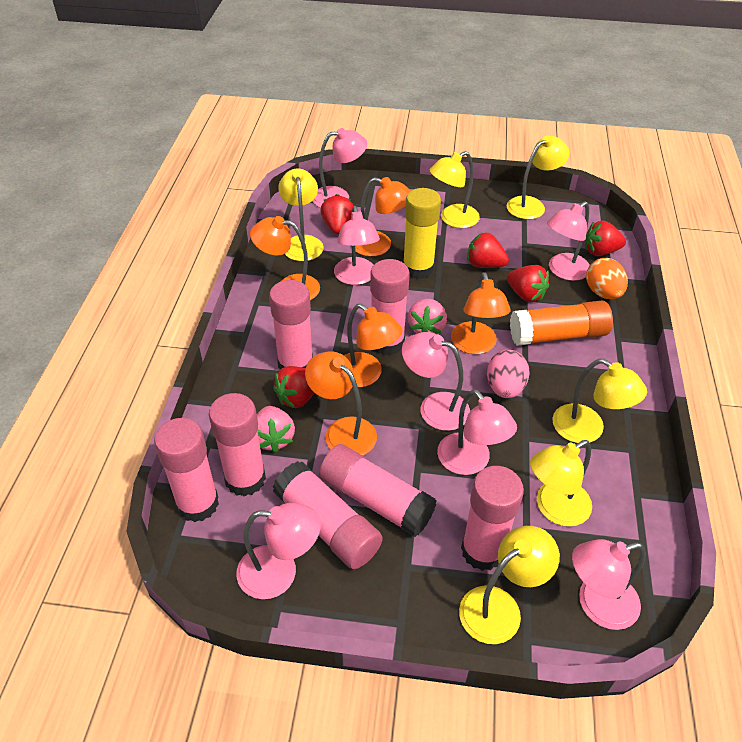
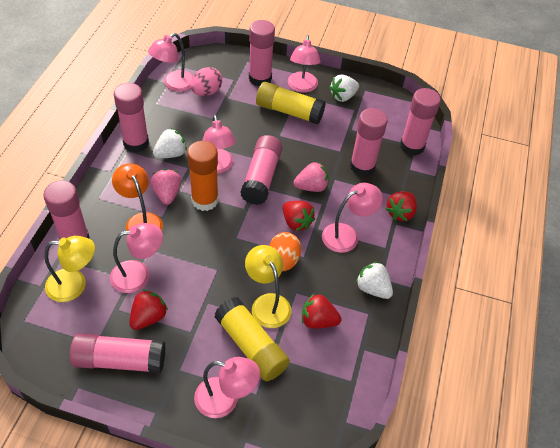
orange lamp: [250,216,320,300] [305,351,377,455] [344,304,403,387] [355,177,410,256] [451,272,511,354] = 5 -> [112,163,163,231] = 1
pink lamp: [236,503,321,599] [313,128,367,208] [334,206,380,285] [402,332,470,431] [437,389,517,475] [547,201,590,281] [572,539,646,630] = 7 -> [110,223,163,293] [148,33,194,92] [194,357,260,418] [202,115,236,174] [288,35,321,93] [322,183,383,253] = 6
red strawberry: [273,366,314,408] [320,194,354,234] [467,232,509,268] [507,265,549,302] [585,220,626,256] = 5 -> [129,290,168,330] [283,201,315,231] [302,293,341,329] [386,192,417,221] = 4
white strawberry: none = 0 -> [153,128,187,158] [329,74,359,102] [356,261,393,299] = 3
yellow glue stick: [403,188,441,279] = 1 -> [214,297,290,381] [256,82,326,124] = 2
yellow lamp: [278,168,324,261] [430,151,480,228] [459,526,560,644] [507,135,569,219] [530,440,592,527] [552,359,647,443] = 6 -> [44,236,95,302] [245,245,291,328] = 2

